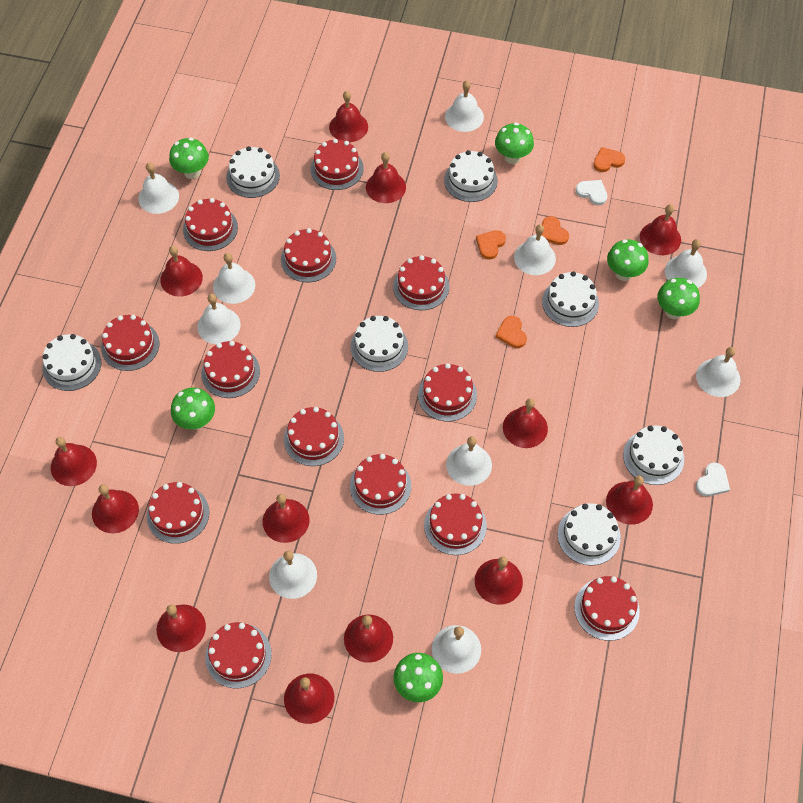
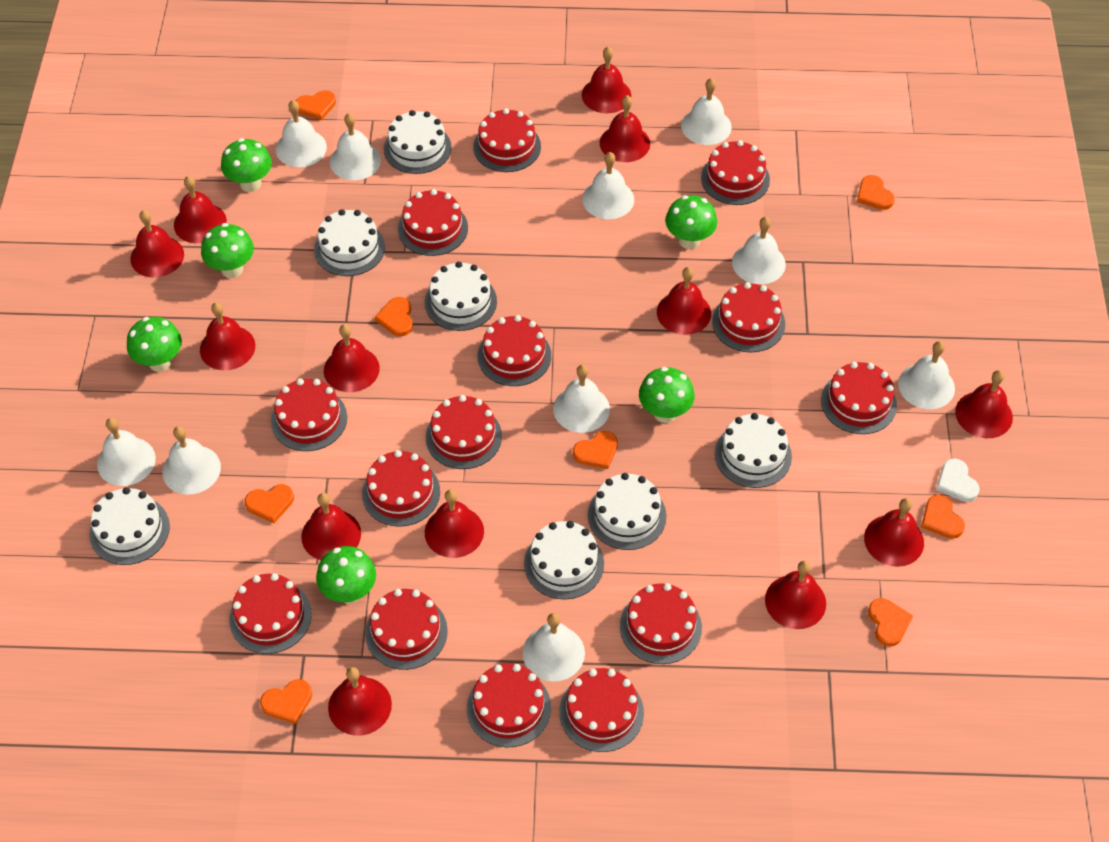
orange heart: [476,230,506,259] [496,316,527,348] [542,216,569,245] [593,147,625,172] = 4 -> [245,484,294,523] [260,679,312,724] [296,90,336,120] [375,297,413,336] [573,431,618,469] [857,175,895,210] [868,598,913,646] [921,495,965,539] = 8
red cake: [101,315,159,371] [147,482,209,544] [183,198,238,251] [201,341,260,398] [205,622,272,689] [281,228,336,282] [284,407,344,466] [310,139,364,190] [350,454,411,515] [393,255,449,310] [418,363,477,422] [424,493,487,555] [574,576,640,641] = 13 -> [229,573,312,654] [271,378,347,451] [362,450,440,527] [365,589,448,670] [398,189,468,256] [426,395,502,469] [467,663,551,747] [473,108,541,172] [478,315,551,386] [559,668,644,752] [620,583,702,664] [701,140,770,205] [712,282,785,352] [821,362,897,434] = 14
white heart: [576,180,607,205] [696,463,730,496] = 2 -> [936,459,980,502] = 1

